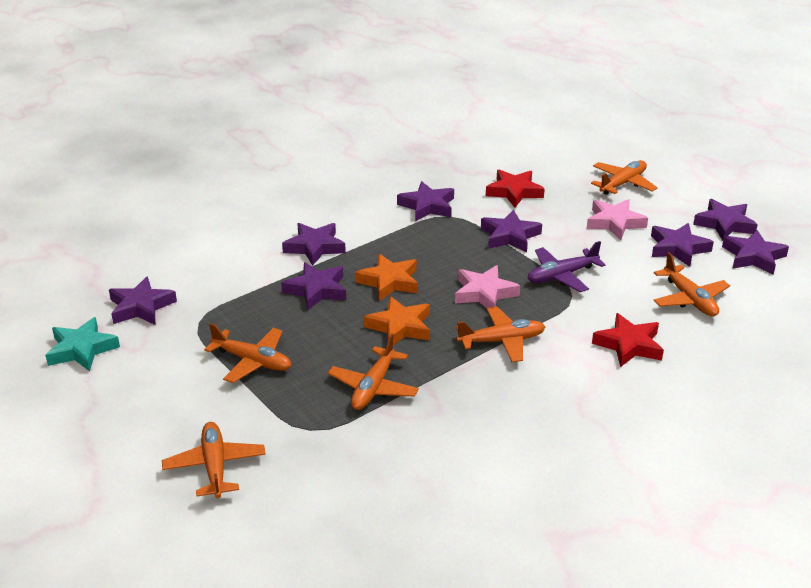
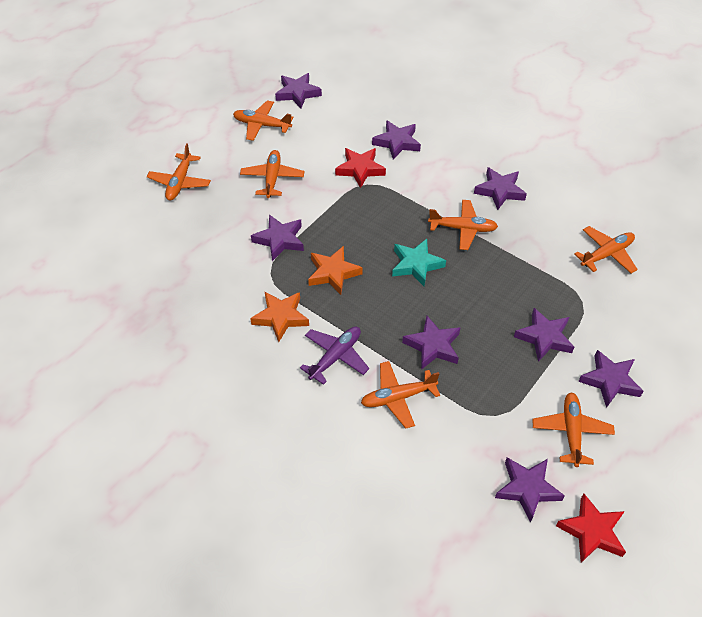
orange plane: [162,422,266,498] [204,323,291,383] [328,333,419,410] [456,307,545,362] [591,160,658,195] [654,252,730,316] = 6 -> [147,143,211,201] [233,100,293,141] [240,150,304,198] [361,361,440,429] [428,200,498,250] [532,392,615,467] [575,226,638,274] = 7
pink star: [455,265,520,308] [587,199,648,240] = 2 -> none = 0

